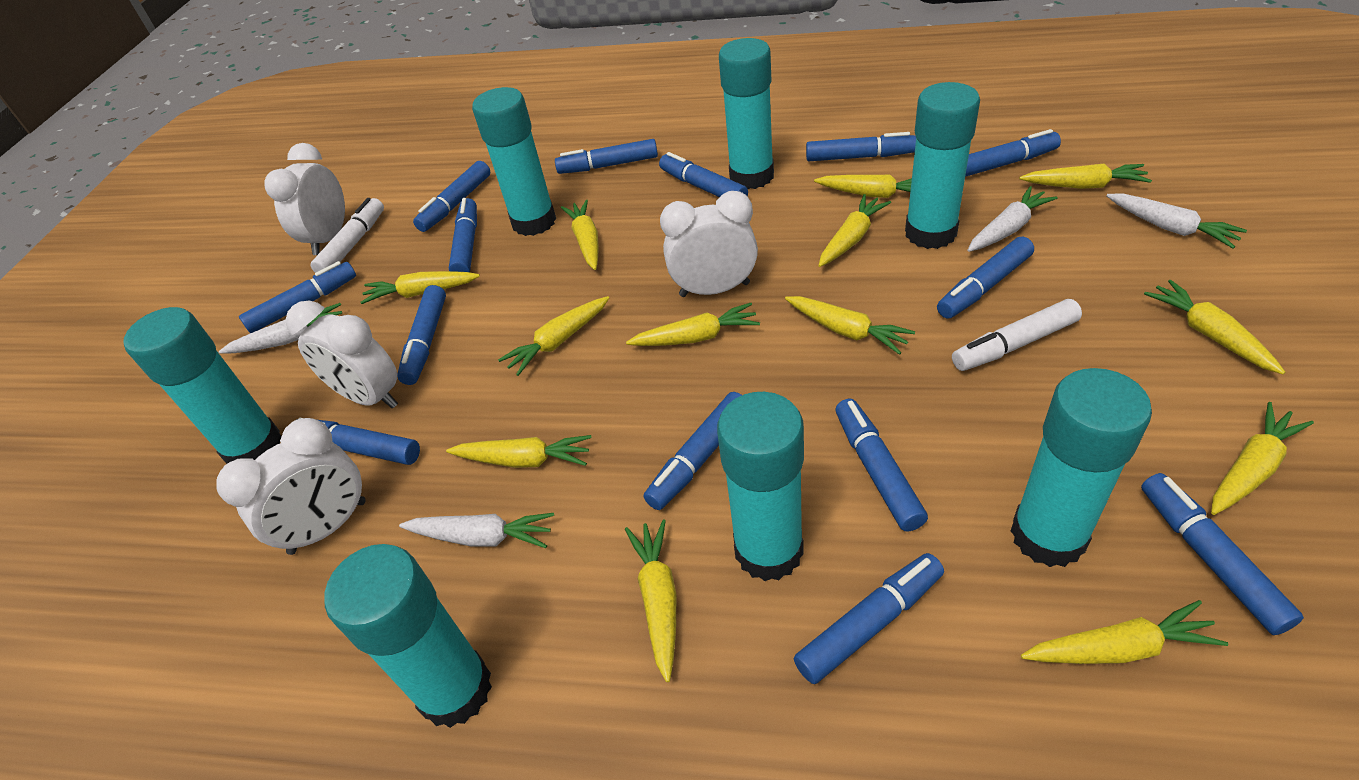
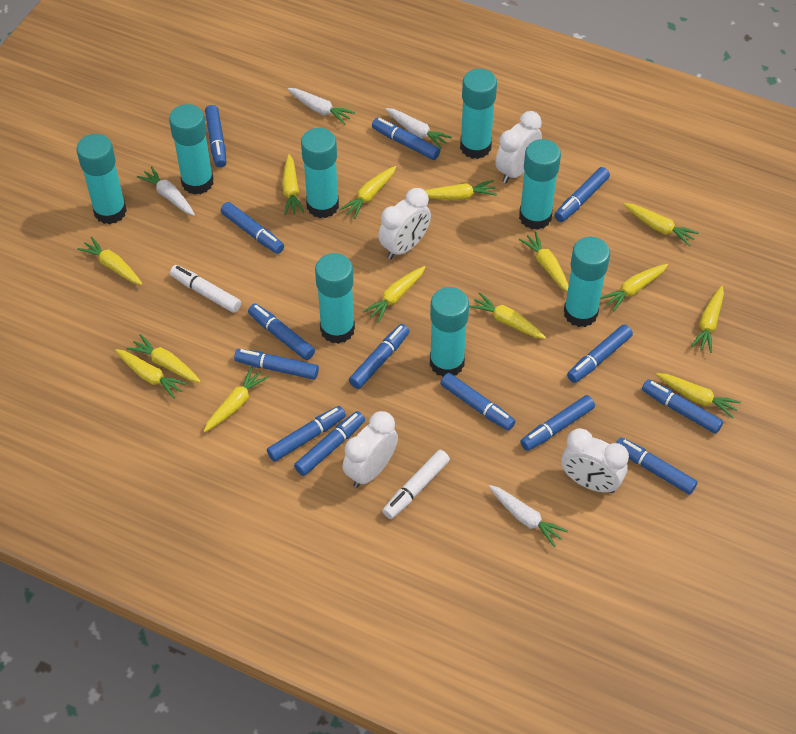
turquoise glue stick: [123,307,282,464] [325,544,492,728] [472,87,556,236] [717,392,804,581] [719,38,774,189] [905,82,980,249] [1011,368,1152,567] = 7 -> [76,134,127,224] [169,104,214,195] [301,128,339,218] [315,253,355,344] [430,287,469,377] [460,69,497,159] [519,139,561,230] [564,237,610,327] = 8
yellow carrot: [360,271,480,304] [446,435,592,468] [498,296,609,376] [561,200,599,270] [625,519,677,682] [626,303,760,346] [785,296,915,355] [814,175,912,198] [818,194,891,267] [1019,163,1152,189] [1021,600,1228,664] [1144,280,1285,374] [1211,402,1314,515] = 13 -> [77,237,142,285] [115,349,188,399] [127,334,201,382] [204,367,269,432] [282,154,305,215] [339,166,396,219] [363,266,425,323] [424,180,497,200] [469,292,546,339] [519,232,569,292] [600,264,668,311] [624,203,699,246] [656,373,741,418] [691,286,724,353] = 14

